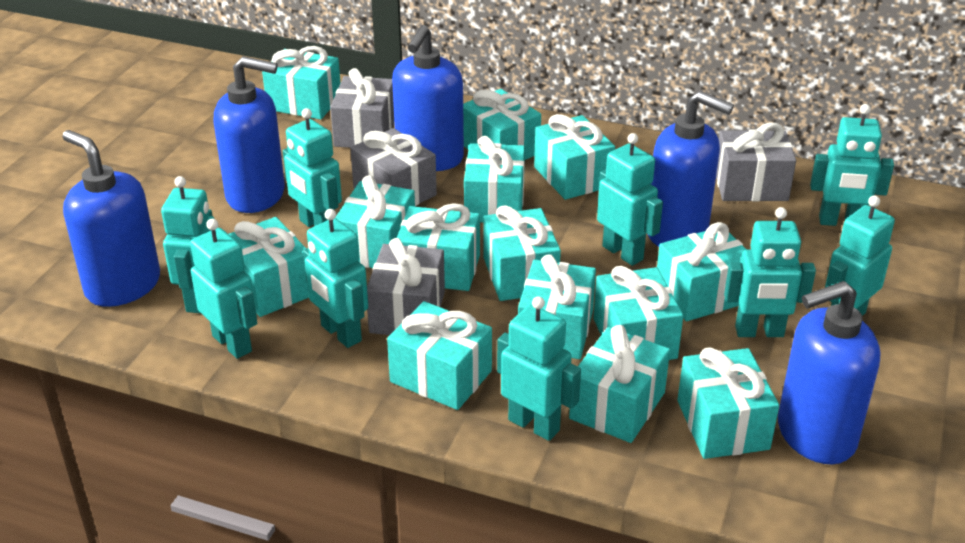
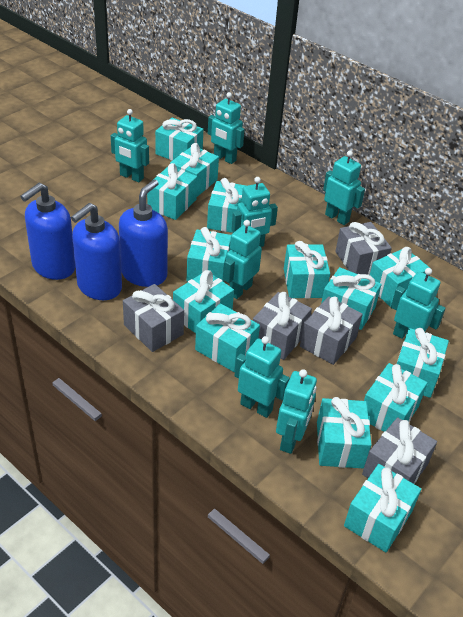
blue soap dispenser: [62,130,160,307] [214,56,285,213] [392,25,464,171] [648,91,734,246] [778,281,880,464] = 5 -> [20,183,75,280] [71,203,122,300] [119,179,168,287] = 3
grey gift: [330,68,394,148] [350,128,437,206] [367,238,445,335] [716,123,796,201] = 4 -> [123,284,184,352] [253,292,312,360] [300,297,363,365] [335,222,392,275] [362,417,437,484] = 5
turquoise robot: [161,176,215,313] [190,219,257,359] [283,108,342,227] [303,209,368,348] [497,296,581,441] [597,133,663,266] [724,207,816,337] [810,104,894,226] [825,195,895,316] = 9 -> [111,109,149,182] [208,92,245,164] [224,220,262,299] [231,177,278,247] [235,336,290,418] [276,369,317,454] [323,151,365,225] [391,268,446,339] = 8

